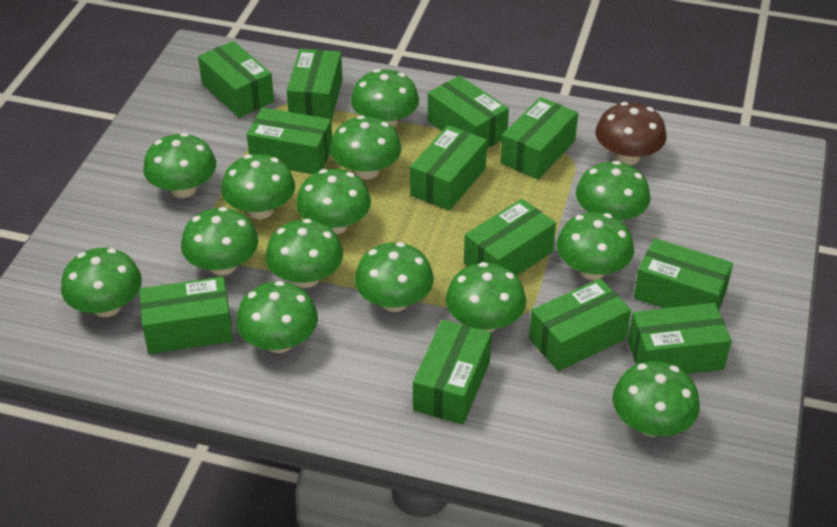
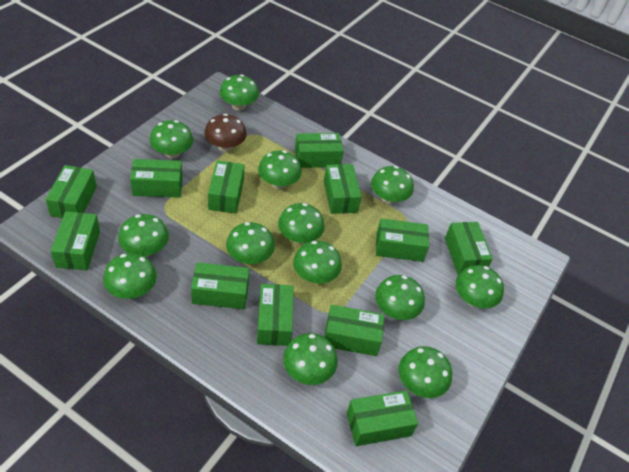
green mushroom: [61,248,142,317] [143,133,216,198] [181,207,258,276] [221,154,295,219] [236,281,318,353] [265,219,343,288] [296,169,371,234] [330,115,401,179] [351,69,419,128] [354,242,434,312] [446,262,526,332] [557,212,634,280] [576,161,650,222] [612,361,700,437] = 14 -> [103,253,157,299] [118,214,169,257] [150,120,193,158] [219,75,259,110] [226,222,275,264] [258,150,302,189] [278,203,325,244] [283,333,338,385] [293,241,342,283] [371,166,414,204] [375,275,425,320] [399,346,452,398] [456,265,504,308] = 13

